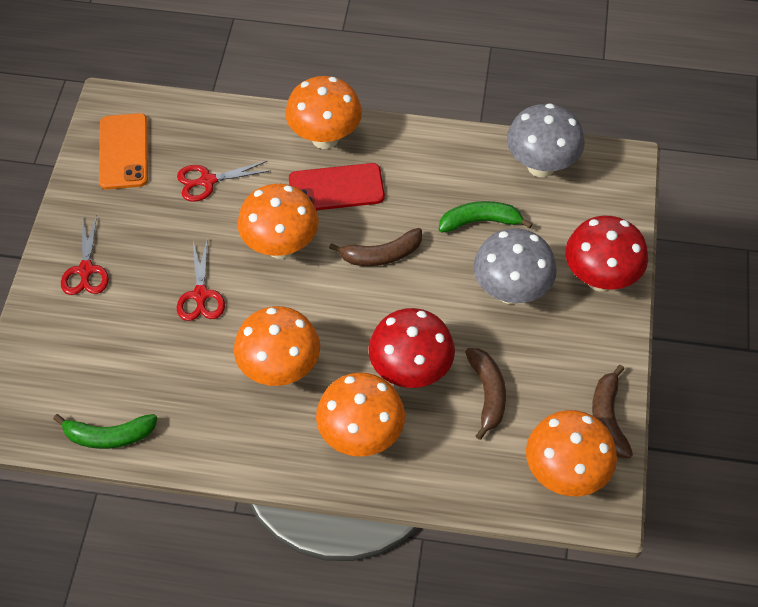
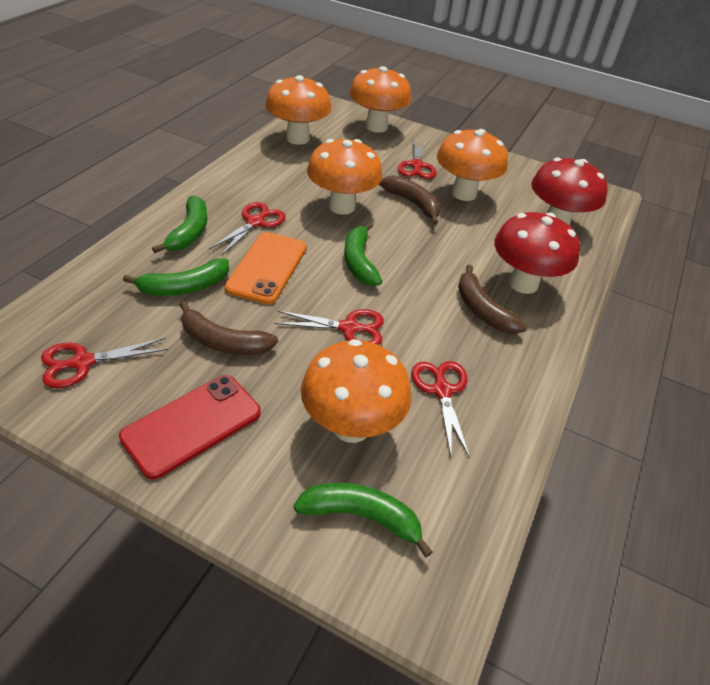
green banana: [53,414,158,449] [439,201,533,233] = 2 -> [123,258,229,296] [152,195,207,253] [294,483,432,558] [344,222,382,286] = 4
grey mushroom: [473,228,557,304] [507,103,585,177] = 2 -> none = 0
red scissors: [61,215,109,295] [177,161,271,202] [177,241,225,321] = 3 -> [41,338,168,388] [209,202,286,256] [274,309,384,345] [398,139,437,179] [411,361,470,458] = 5

